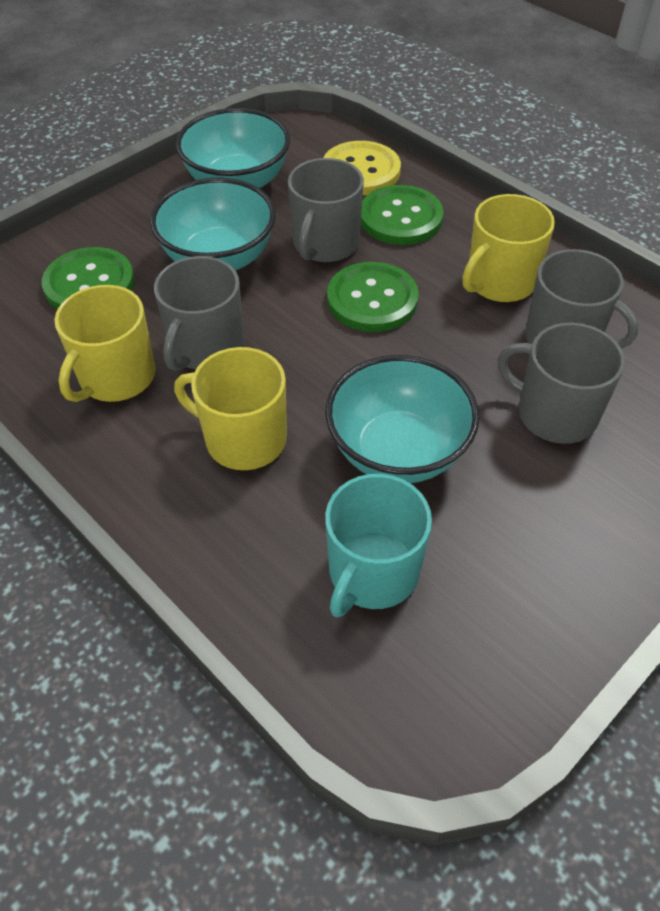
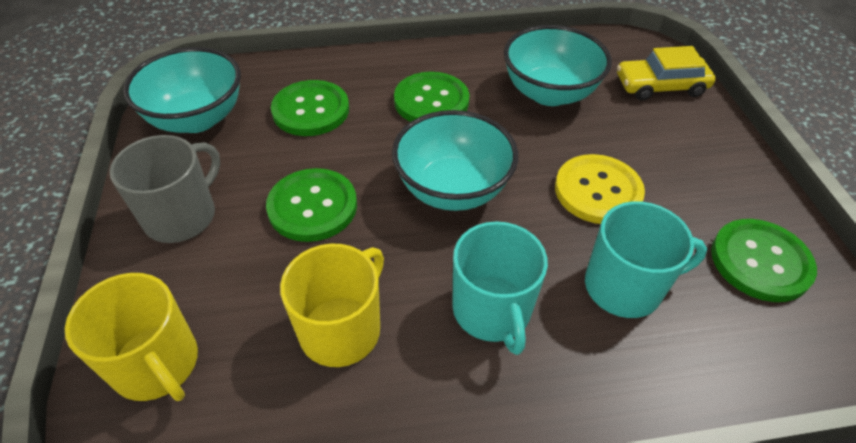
green button: [42,247,134,310] [327,262,419,332] [361,185,444,245] = 3 -> [266,168,357,242] [271,80,349,136] [394,72,469,122] [711,219,817,302] = 4
grey mug: [154,256,244,371] [288,158,364,262] [498,323,625,444] [525,249,639,349] = 4 -> [109,135,220,243] = 1
turquoise mug: [325,474,432,617] = 1 -> [452,221,548,355] [585,201,707,318] = 2
yellow car: none = 0 -> [617,46,716,101] = 1
yellow mug: [55,285,155,402] [174,347,287,470] [462,194,555,302] = 3 -> [65,273,198,401] [280,244,384,367] = 2

